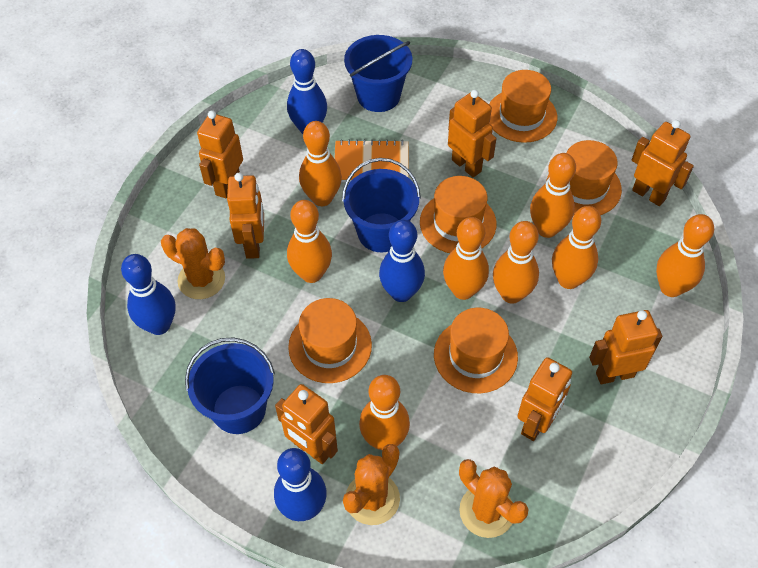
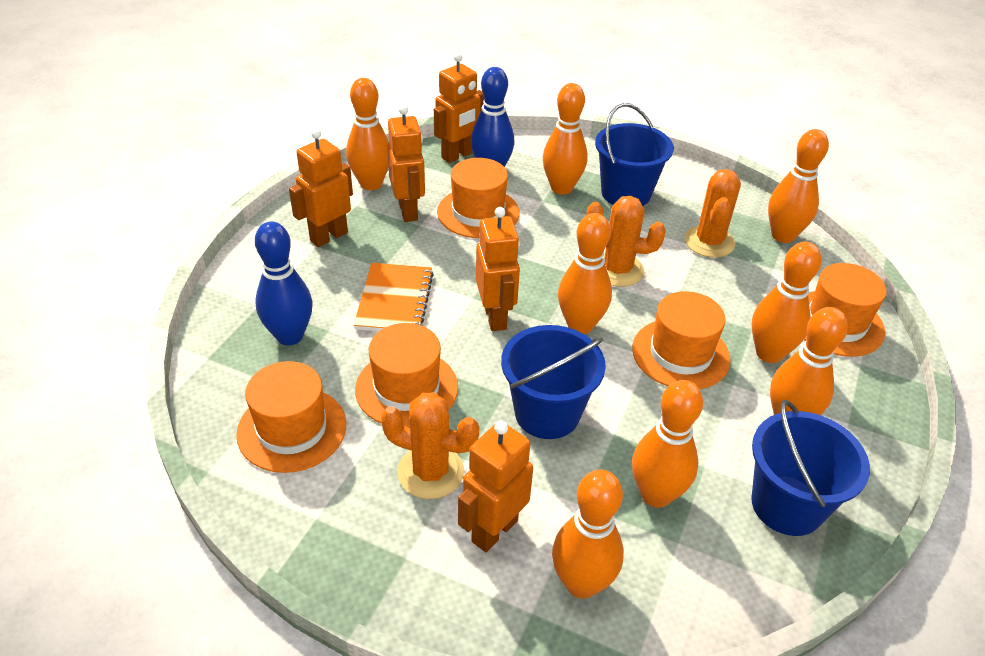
blue bowling pin: [121,254,175,335] [274,448,327,521] [287,49,327,134] [379,220,425,302] = 4 -> [255,221,313,345] [471,67,515,167] = 2
orange robot: [197,110,243,198] [227,173,264,259] [275,384,338,464] [448,90,497,177] [517,357,572,441] [589,310,663,384] [632,120,694,206] = 7 -> [289,129,353,247] [387,105,425,222] [434,53,484,163] [458,421,533,552] [476,207,520,331] = 5

